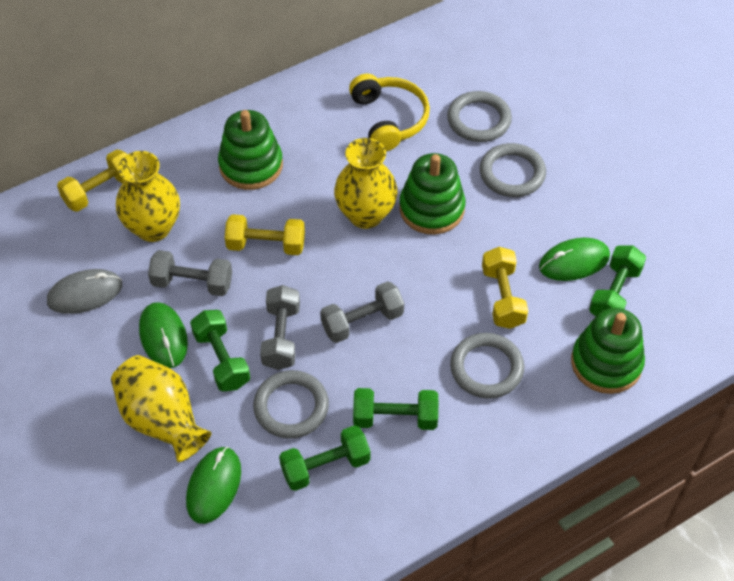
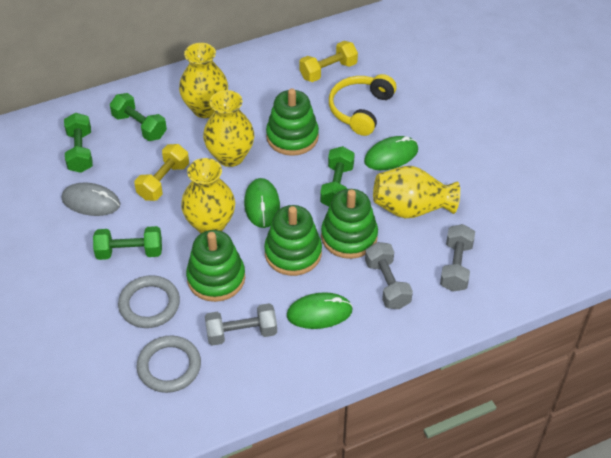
green stacking toy: [218,110,283,190] [399,153,465,234] [571,308,645,394] = 3 -> [186,230,245,302] [264,205,322,276] [266,89,319,156] [321,189,378,259] = 4
grey ring: [253,370,329,439] [447,91,512,142] [450,333,524,399] [480,143,546,197] = 4 -> [118,275,180,328] [137,335,201,393] = 2
yellow dumbbell: [57,149,127,212] [225,214,305,255] [482,247,528,329] = 3 -> [134,144,189,201] [299,41,358,82] = 2
yellow vase: [111,355,212,462] [116,151,180,242] [334,138,398,229] = 3 -> [179,43,228,118] [181,158,235,233] [203,90,254,167] [373,166,460,218] = 4

